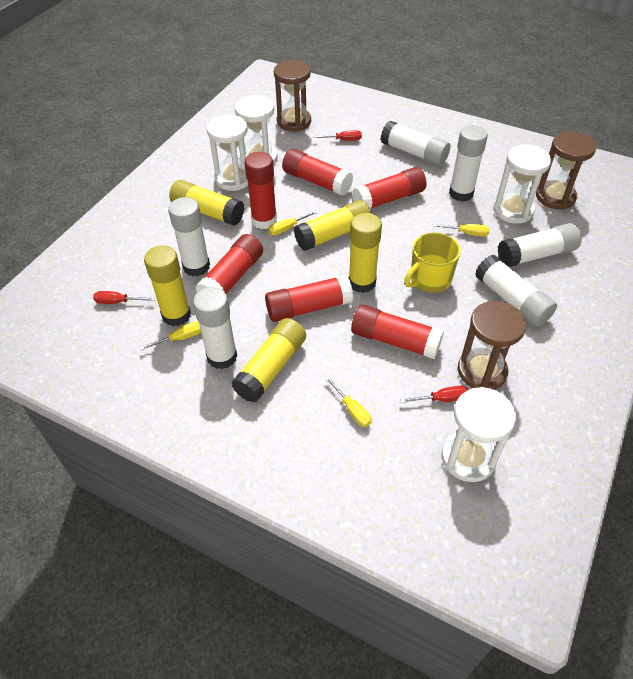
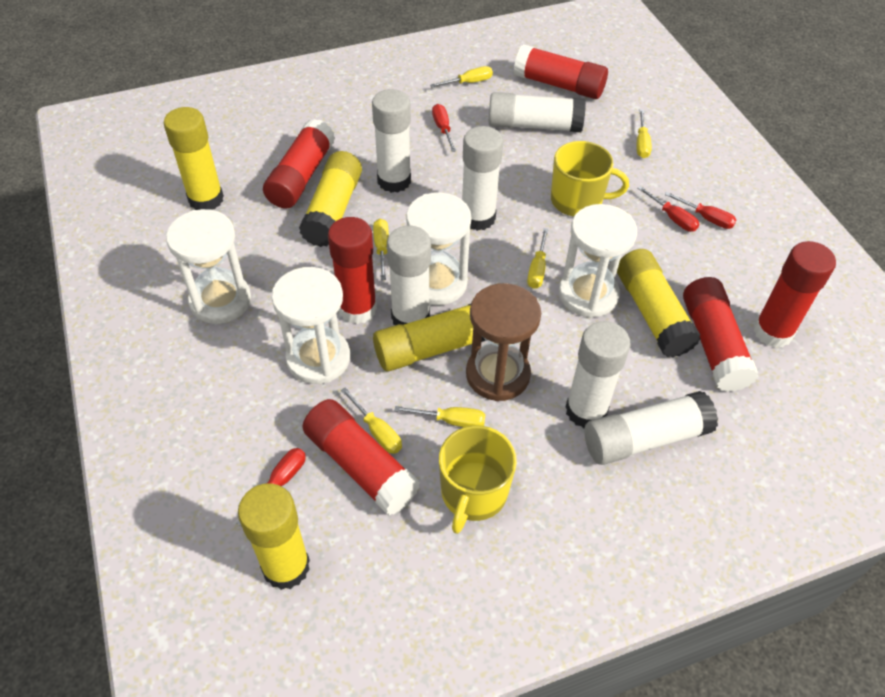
brown hourglass: [274,60,311,132] [457,301,526,390] [536,131,596,210] = 3 -> [466,283,541,401] = 1
red screwdriver: [93,291,155,304] [313,130,362,141] [400,386,468,403] = 3 -> [237,448,306,526] [432,104,456,152] [638,186,700,232] [664,192,737,229] = 4
yellow mug: [404,232,461,293] = 1 -> [439,425,517,534] [551,141,629,217] = 2
yellow screwdriver: [140,322,201,350] [269,211,318,235] [325,376,372,427] [433,224,490,237] = 4 -> [341,387,402,454] [373,219,389,280] [394,406,486,427] [430,66,493,87] [527,228,548,289] [636,110,652,158] = 6

